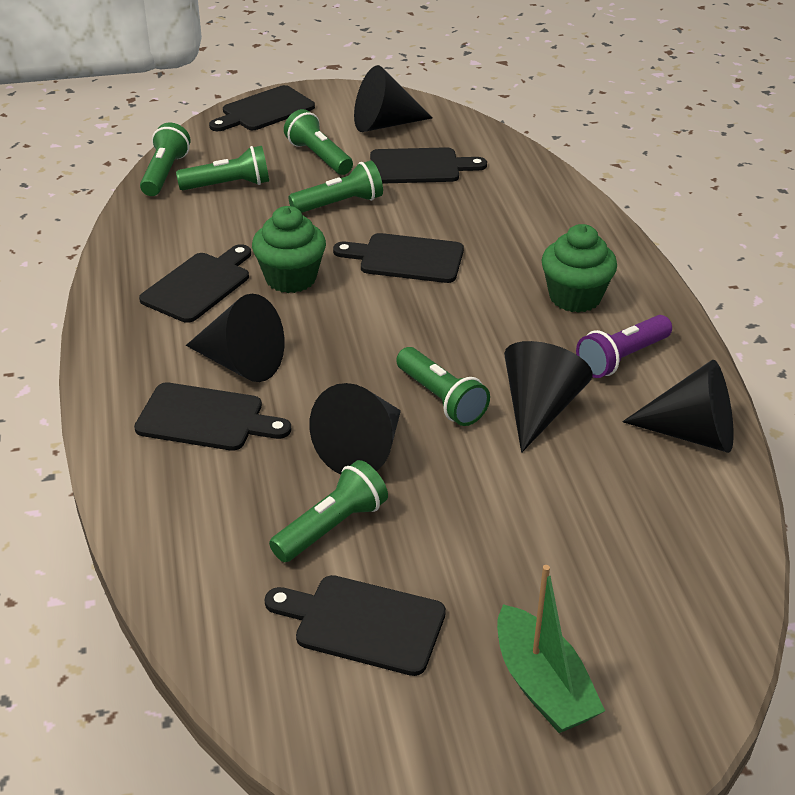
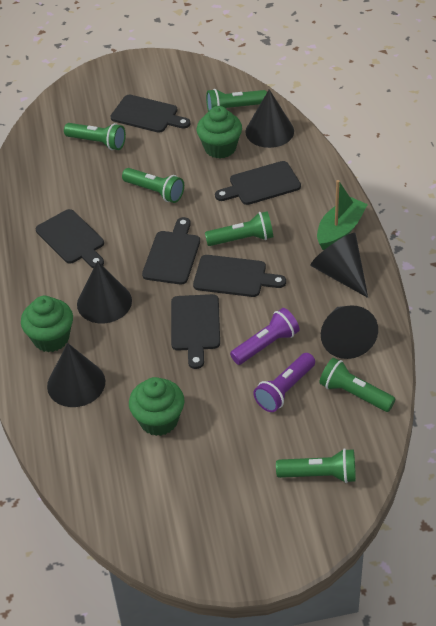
green cupcake: [252,206,326,293] [542,224,617,313] = 2 -> [21,296,73,352] [129,377,184,436] [196,106,242,159] = 3
purple flashlight: [576,315,672,378] = 1 -> [230,308,299,365] [253,353,315,412] = 2

